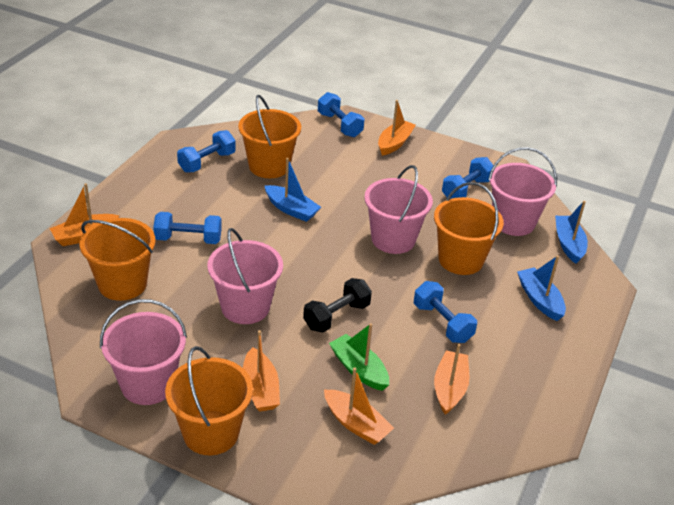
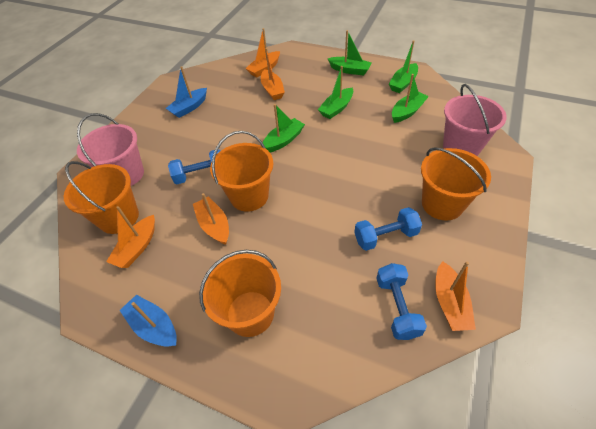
black dumbbell: [303,278,372,333] = 1 -> none = 0
blue boat: [265,158,321,222] [517,255,566,321] [555,201,588,264] = 3 -> [120,295,177,347] [166,66,207,118] = 2
blue dumbbell: [153,212,222,244] [177,130,236,173] [318,92,364,137] [414,281,477,343] [442,157,494,199] = 5 -> [168,149,221,184] [354,207,422,251] [376,263,427,340] = 3
green boat: [329,323,389,391] = 1 -> [263,104,305,152] [318,66,353,119] [327,30,371,75] [389,40,418,93] [392,74,429,123] = 5
pink bucket: [100,299,187,405] [207,228,283,324] [364,165,433,254] [488,147,557,236] = 4 -> [77,113,144,186] [443,84,507,156] = 2

